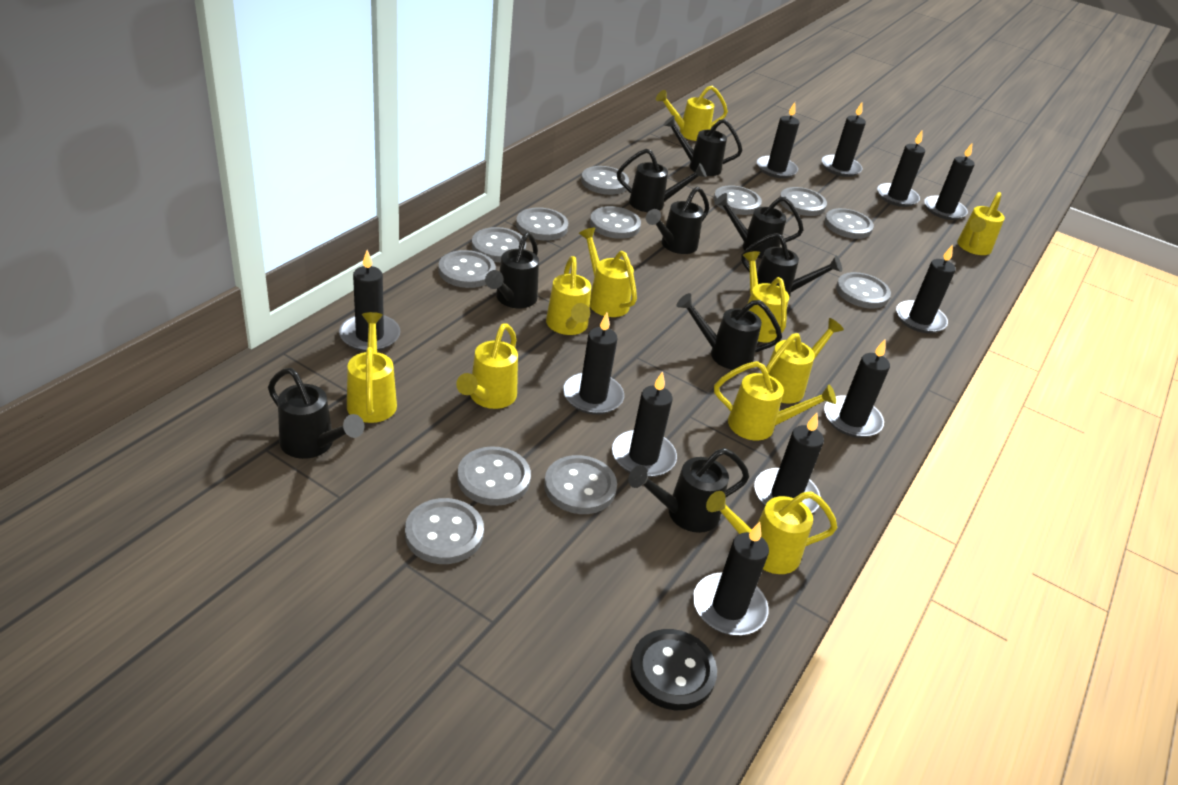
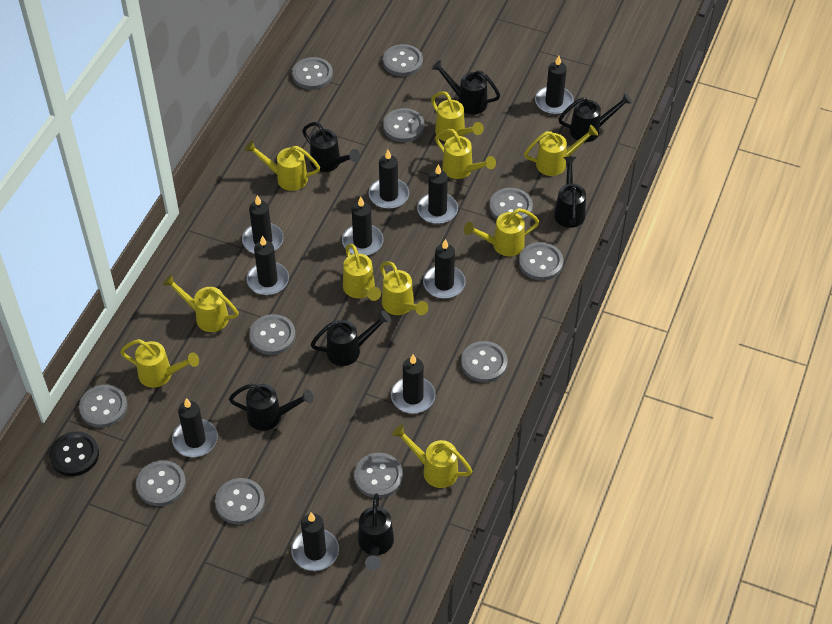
black candle: [339,250,401,352] [563,313,624,415] [612,371,677,477] [693,522,769,635] [754,413,824,513] [757,102,799,178] [822,103,866,177] [824,340,890,438] [877,130,925,207] [896,245,956,333] [924,143,975,220] = 11 -> [172,398,218,457] [242,195,284,254] [247,236,289,295] [291,513,339,571] [342,197,383,256] [369,150,409,209] [391,354,436,414] [417,164,458,224] [423,239,466,299] [535,56,574,115] = 10
black watering can: [268,368,365,459] [485,232,539,308] [617,149,707,212] [628,448,749,533] [646,186,709,254] [664,115,742,176] [677,293,782,370] [714,193,804,259] [741,233,842,298] = 9 -> [229,384,314,431] [302,122,360,172] [311,311,391,366] [358,493,394,570] [432,60,500,114] [554,157,586,228] [558,93,632,142] = 7
grey button: [405,498,484,564] [438,250,496,288] [457,446,531,506] [472,227,526,262] [516,207,568,241] [544,455,617,514] [581,166,629,195] [590,206,641,239] [714,185,762,215] [780,187,827,216] [824,208,874,239] [836,272,891,308] = 12 -> [79,385,128,428] [136,460,186,506] [215,478,265,525] [249,314,296,355] [292,57,333,90] [354,453,403,498] [383,44,423,76] [383,108,424,142] [461,341,508,383] [489,188,533,221] [519,242,563,281] = 11

